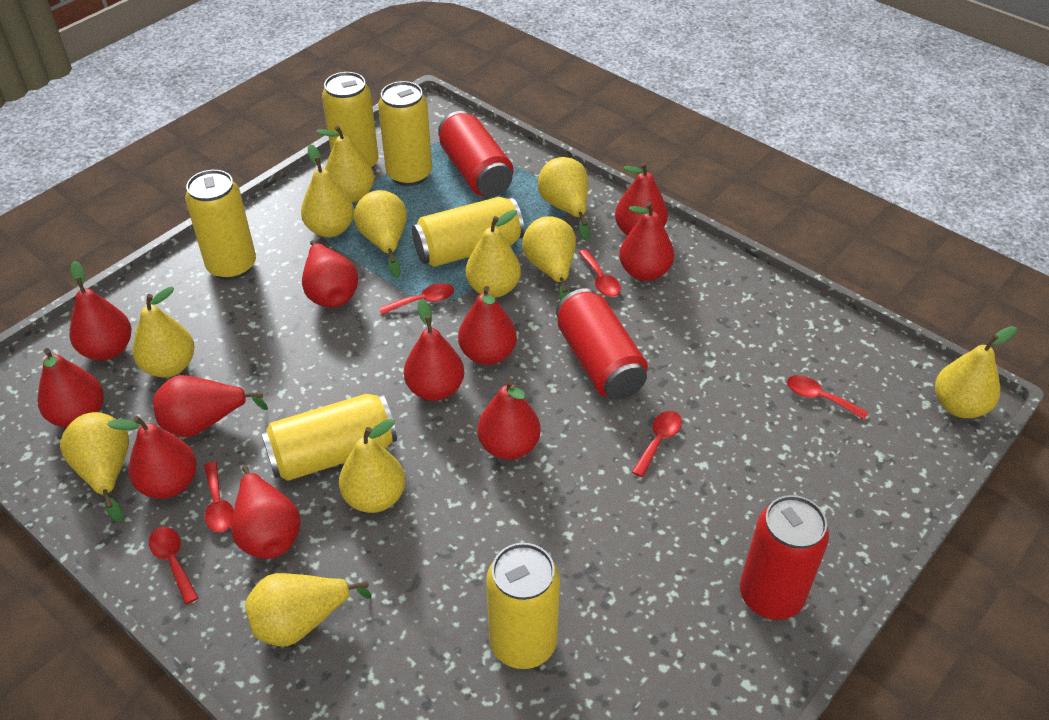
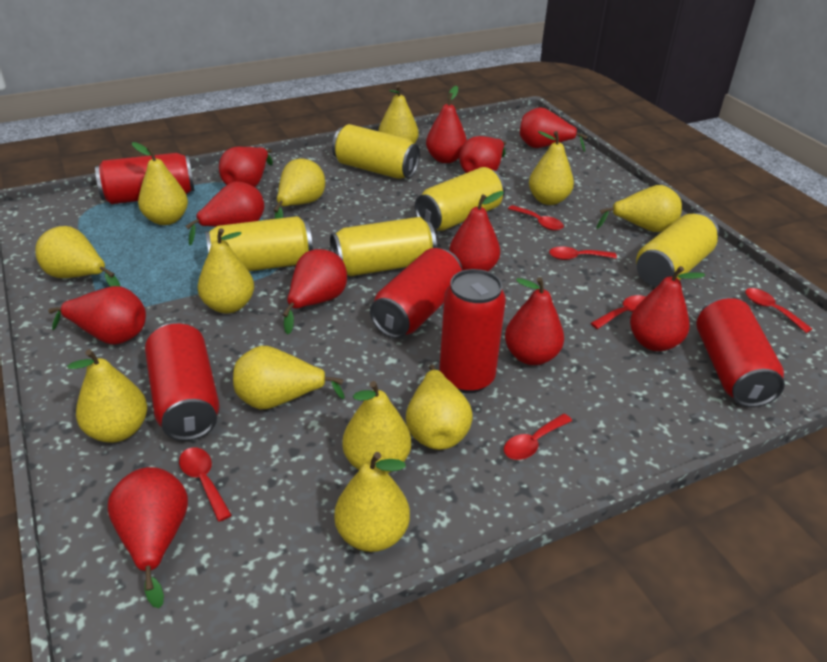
red can: [438,111,513,197] [556,288,648,400] [740,495,829,620] = 3 -> [95,153,195,204] [145,322,220,441] [370,248,463,338] [439,269,506,393] [696,297,785,407] = 5
yellow can: [185,170,256,280] [261,394,397,481] [322,72,379,169] [378,81,432,186] [412,197,524,267] [486,543,560,669] = 6 -> [205,216,313,271] [330,217,437,276] [332,124,420,179] [415,167,505,231] [636,213,719,287] = 5
yellow pear: [60,412,129,522] [132,287,195,377] [245,573,372,646] [301,144,354,237] [316,126,374,203] [339,419,405,513] [354,190,407,278] [466,210,521,298] [522,216,576,301] [538,157,590,241] [935,326,1017,418] = 11 -> [35,226,121,287] [67,349,147,443] [132,142,188,225] [198,228,254,313] [233,346,345,409] [274,159,325,219] [334,452,410,552] [342,381,411,473] [378,85,418,144] [406,365,473,450] [529,131,574,205] [596,185,682,232] = 12

